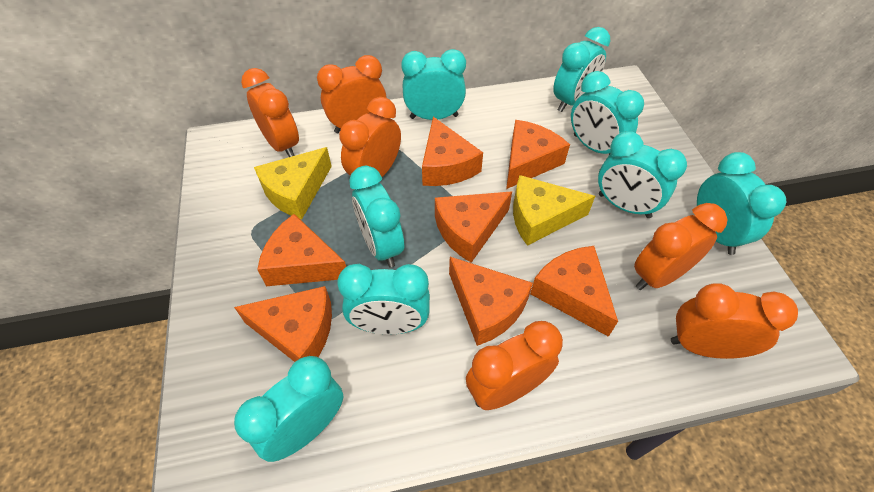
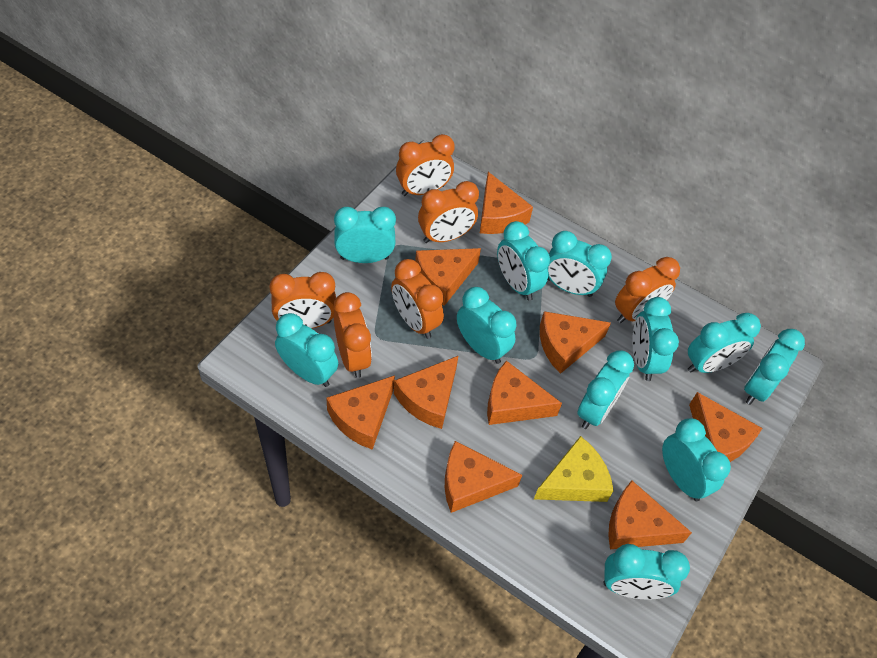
orange cheese: [234,286,332,362] [257,214,346,286] [422,117,483,186] [435,191,512,263] [449,257,533,346] [506,120,570,189] [530,246,618,337] = 7 -> [326,375,395,450] [394,355,459,429] [415,248,481,306] [445,441,522,513] [480,172,533,234] [487,361,562,425] [540,311,611,374] [608,480,692,549] [689,392,762,462] = 9
turquoise clock: [234,356,343,462] [337,264,430,334] [349,166,404,268] [401,49,466,120] [553,27,610,112] [571,71,644,155] [598,131,687,218] [697,152,787,255] = 8 -> [275,313,338,387] [334,207,396,263] [457,287,516,364] [497,221,550,301] [547,231,612,297] [577,350,634,429] [603,544,690,599] [632,297,679,381] [662,418,731,501] [688,313,761,373] [744,329,805,405] = 11
yellow cheese: [254,147,332,219] [513,175,595,246] = 2 -> [534,436,614,502] = 1

